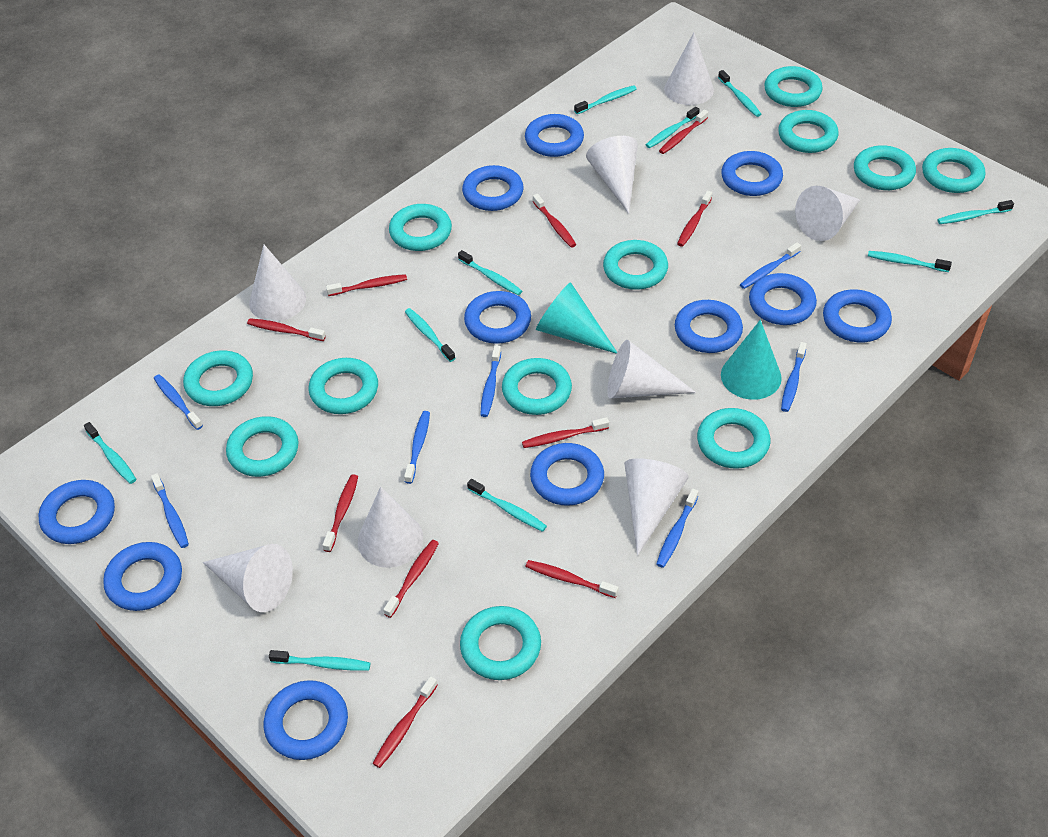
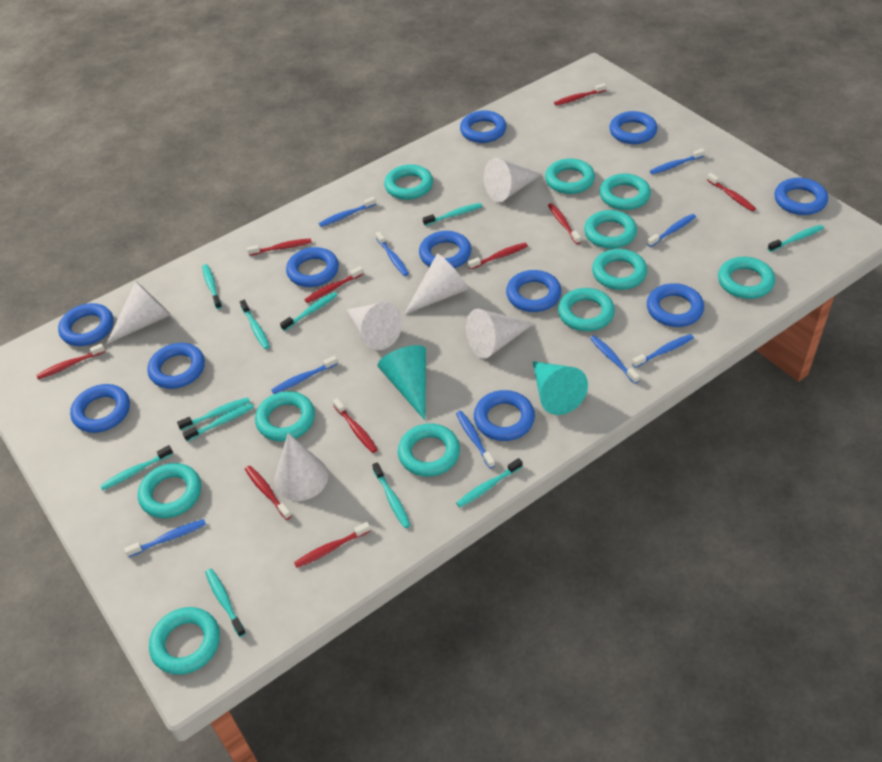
blue toothbrush: [151,473,189,548] [154,374,203,430] [404,411,430,484] [480,345,501,417] [656,488,699,568] [740,242,801,289] [781,342,807,412] = 7 -> [124,519,206,557] [271,355,338,394] [319,197,376,227] [376,232,409,276] [456,411,495,469] [590,335,640,384] [632,334,694,368] [647,214,696,247] [650,148,705,174] = 9
turquoise ring: [183,350,253,406] [226,416,299,477] [309,358,378,414] [389,204,452,251] [460,606,541,680] [502,358,572,415] [603,240,668,290] [697,408,770,469] [764,66,823,107] [778,110,839,153] [854,145,916,190] [922,148,985,193] = 12 -> [138,463,201,518] [149,607,220,675] [255,391,315,441] [384,164,433,200] [398,423,460,477] [545,158,595,194] [558,288,615,331] [584,210,637,249] [592,249,647,290] [600,173,651,210] [718,257,775,299] = 11
turquoise toothbrush: [84,422,136,484] [269,650,370,671] [405,308,455,362] [458,250,522,295] [467,479,547,532] [574,85,637,114] [646,107,700,148] [718,70,761,117] [868,251,952,272] [937,200,1014,224] = 10 -> [100,445,173,490] [177,397,250,430] [183,403,254,442] [202,264,222,309] [205,569,246,637] [240,300,270,349] [280,292,337,331] [372,462,410,528] [423,203,482,226] [456,458,523,507] [768,225,824,252] = 11
white cone: [203,544,293,612] [249,245,306,322] [358,487,423,568] [586,136,638,214] [607,340,696,398] [624,458,689,556] [664,32,714,105] [795,186,860,241] = 8 -> [106,281,171,344] [274,433,328,501] [347,302,403,350] [404,254,468,315] [466,309,535,359] [484,158,542,202] = 6

